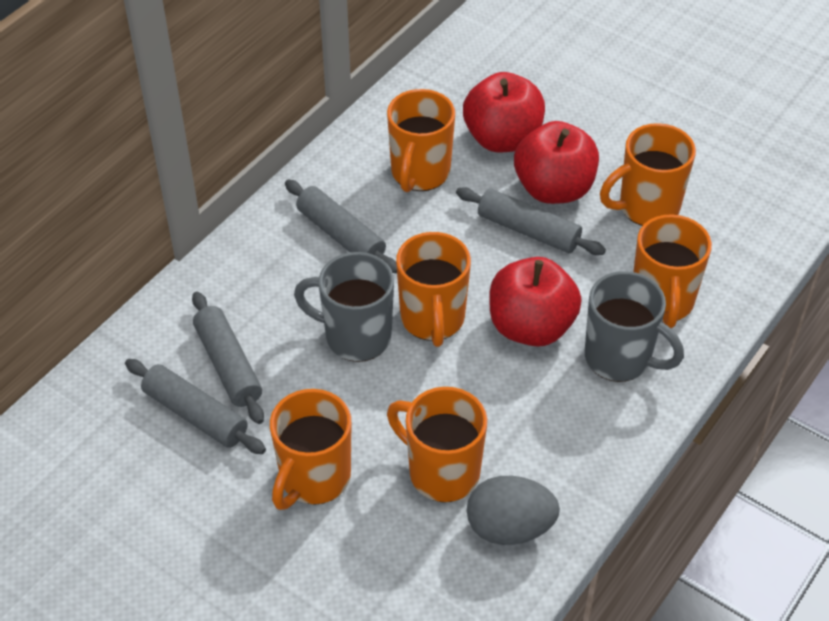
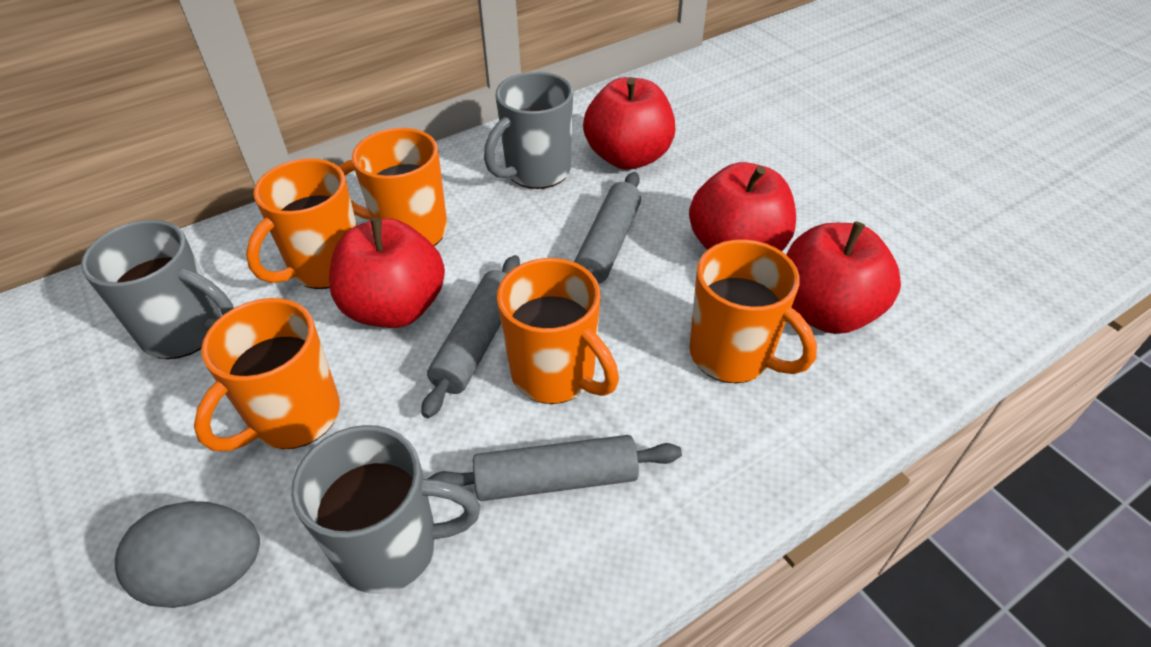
grey mug: [294,252,394,362] [585,271,684,382] = 2 -> [81,220,234,359] [291,425,480,594] [484,72,573,189] = 3
grey rolling pin: [125,359,266,454] [192,292,264,424] [285,180,397,273] [456,187,606,255] = 4 -> [422,255,520,418] [428,435,682,501] [574,172,641,284] = 3
orange mug: [270,389,351,510] [387,89,455,192] [387,387,487,502] [396,232,471,347] [600,123,696,226] [633,214,712,328] = 6 -> [194,298,340,451] [246,158,357,289] [339,128,448,246] [497,258,619,404] [689,239,817,383] = 5
red apple: [463,72,545,152] [489,257,582,347] [514,121,599,204] = 3 -> [329,218,445,328] [583,77,676,170] [689,162,796,251] [786,221,901,334] = 4

